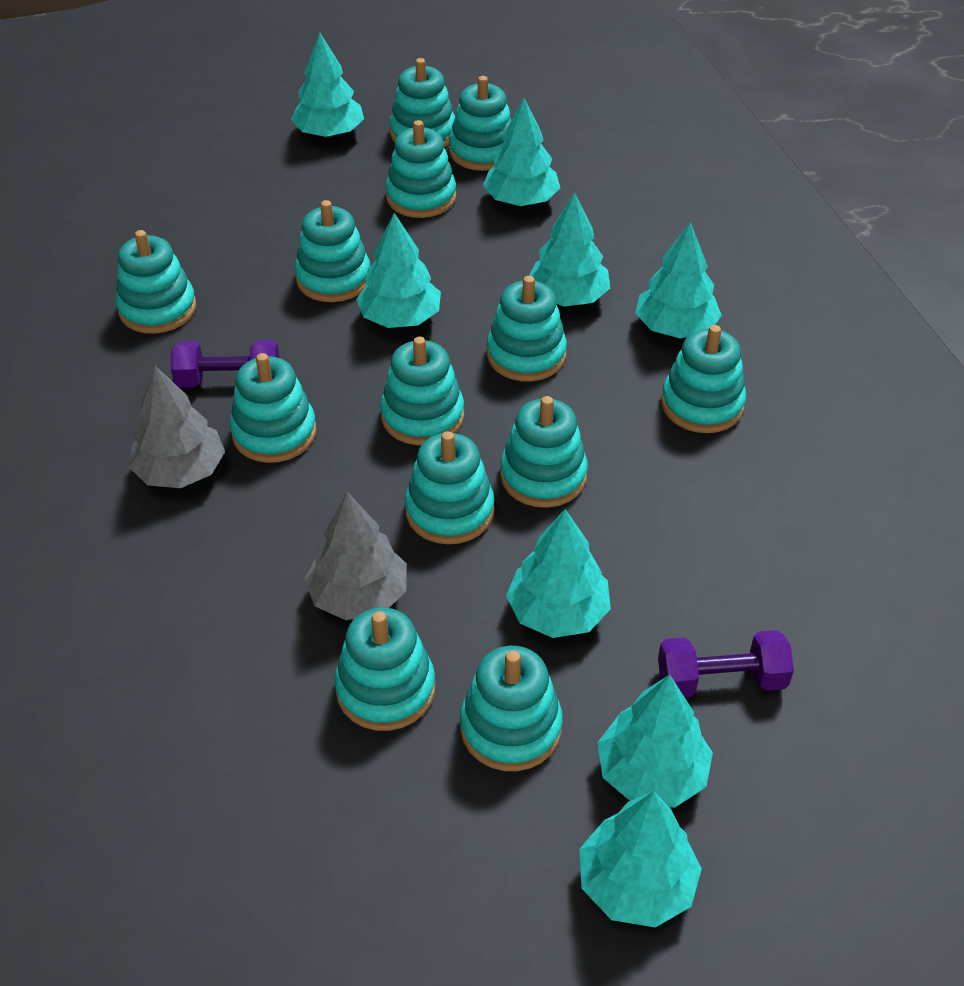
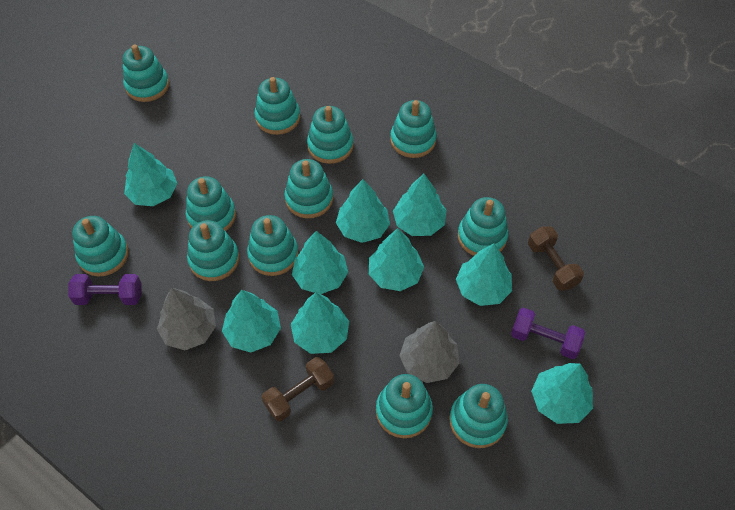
brown dumbbell: none = 0 -> [261,357,334,421] [528,226,584,291] = 2
turquoise stacking toy: [116,230,196,334] [230,353,316,463] [295,200,370,302] [334,608,435,731] [380,337,464,445] [385,120,456,218] [389,58,455,147] [405,431,494,544] [449,76,512,171] [460,646,563,771] [487,276,567,381] [500,396,588,508] [661,325,746,433] = 13 -> [72,216,129,277] [123,45,169,102] [186,176,236,231] [187,220,239,281] [247,215,298,276] [255,77,300,135] [285,159,333,218] [307,106,353,164] [376,374,433,438] [390,100,437,158] [449,384,508,448] [458,197,508,256] = 12
turquoise tree: [291,32,364,138] [356,213,441,328] [483,98,560,206] [506,509,611,638] [529,192,610,307] [579,791,702,928] [597,675,713,808] [635,222,722,338] = 8 -> [124,143,177,206] [222,290,281,352] [291,292,349,354] [292,231,348,294] [336,179,390,243] [369,228,424,291] [393,174,446,236] [456,243,512,306] [531,363,593,424] = 9

